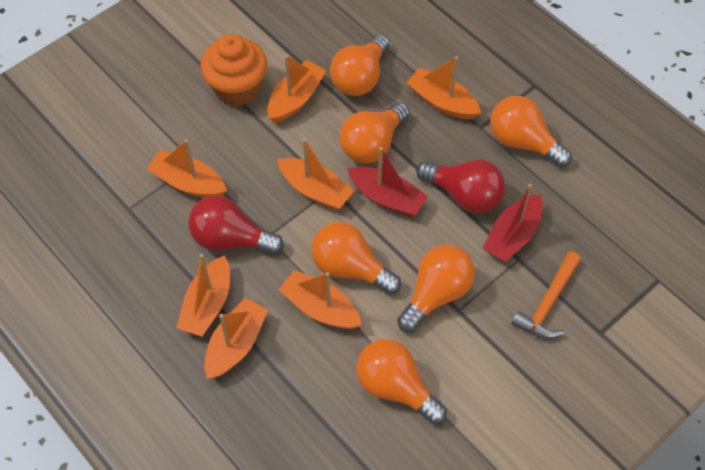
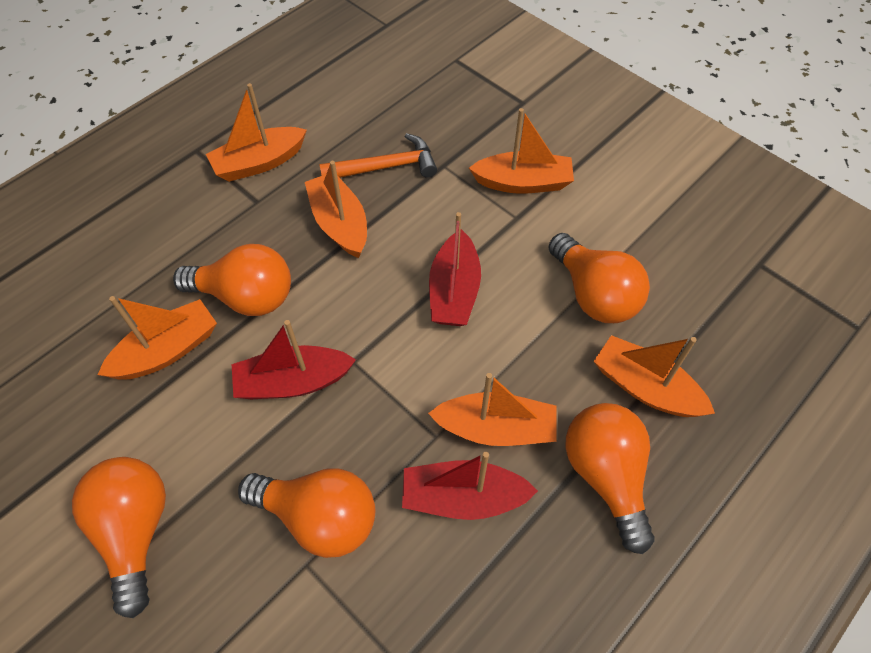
orange boat: [147,139,227,198] [177,254,230,336] [204,298,268,379] [267,55,327,123] [277,139,355,210] [279,270,362,329] [406,56,481,119] = 7 -> [98,296,217,379] [206,83,307,182] [305,161,367,258] [428,373,556,446] [469,108,574,194] [594,335,715,417] = 6
orange cupcake: [200,34,267,106] = 1 -> none = 0
orange light bulb: [311,222,401,294] [330,34,390,96] [340,102,410,164] [356,339,447,424] [397,245,475,332] [490,96,571,167] = 6 -> [72,457,166,618] [173,244,291,316] [238,468,376,558] [548,233,650,323] [566,403,655,554] = 5
red boat: [347,147,428,217] [483,184,543,262] = 2 -> [232,320,356,399] [402,452,538,520] [429,212,481,326] = 3
red light bulb: [188,196,284,254] [416,160,505,213] = 2 -> none = 0

